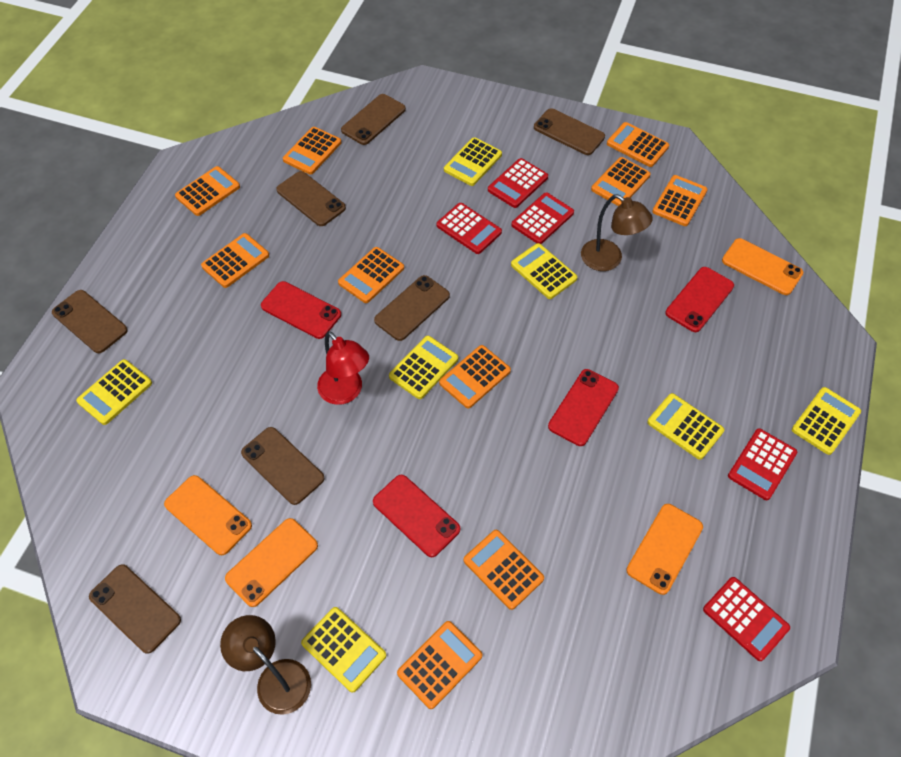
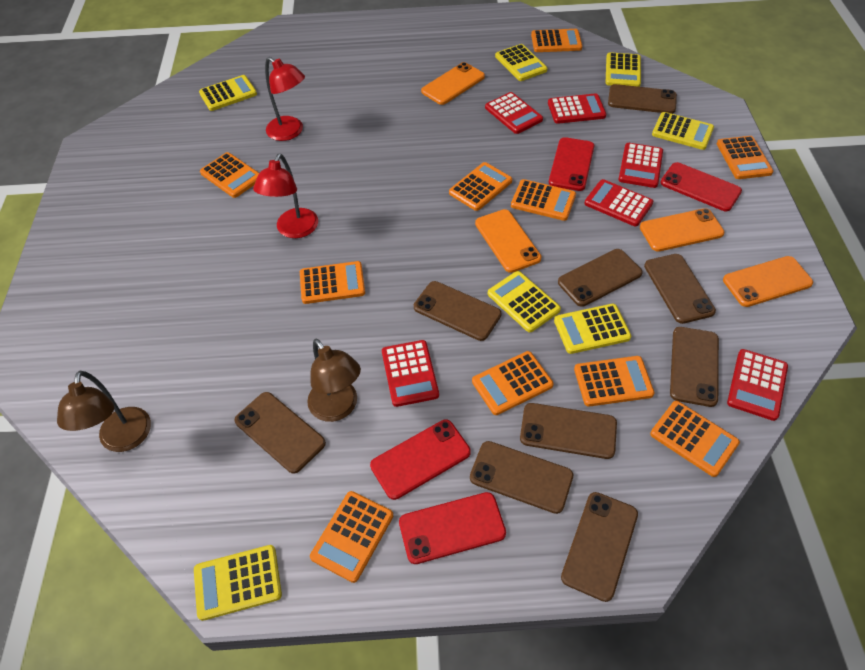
brown phone: [52,290,128,353] [89,564,181,654] [241,427,325,505] [276,171,346,226] [341,94,406,145] [374,275,450,341] [534,108,605,155] = 7 -> [234,392,326,473] [414,281,502,341] [470,441,574,514] [520,403,617,459] [558,249,643,307] [561,492,638,602] [608,84,677,114] [644,254,716,324] [670,327,719,407] = 9
red calculator: [437,203,502,254] [488,158,548,208] [511,193,574,244] [703,577,790,661] [728,428,797,500] = 5 -> [382,340,439,407] [485,92,543,134] [548,93,606,124] [584,179,653,226] [618,143,663,188] [727,349,788,421] = 6
red lamp: [317,331,369,405] = 1 -> [253,154,318,238] [265,57,305,141] = 2

